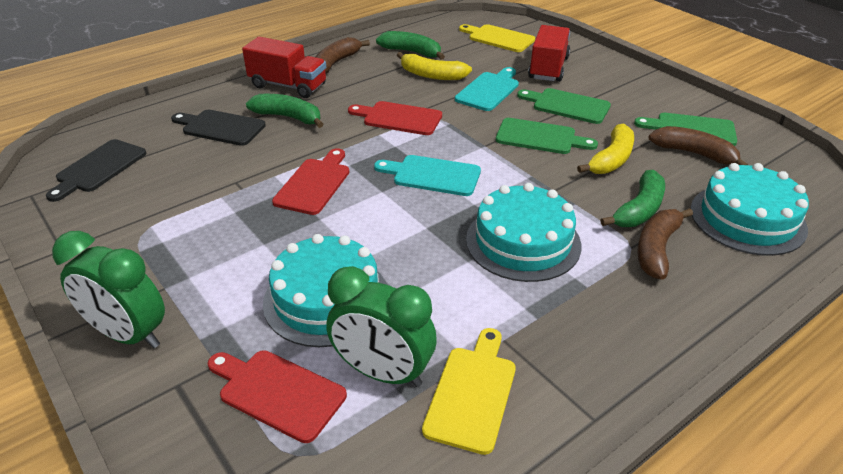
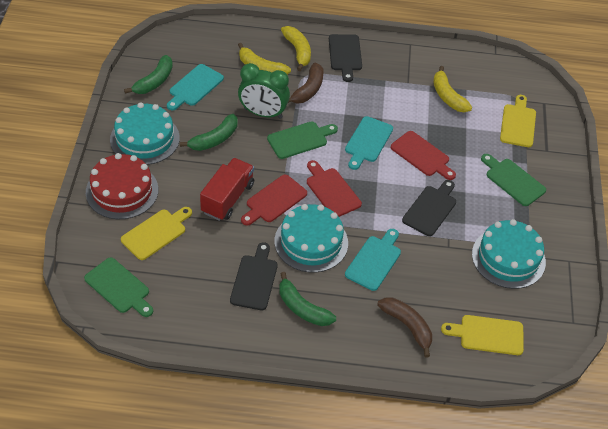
black cutting board: [46,139,146,202] [171,110,266,146] = 2 -> [230,242,278,310] [329,34,362,82] [402,180,456,236] = 3
brown banana: [316,37,370,74] [638,208,693,280] [648,126,748,165] = 3 -> [288,63,323,103] [377,298,432,357] = 2
green clock: [52,231,165,348] [326,266,437,387] = 2 -> [238,63,290,119] = 1
red cake: none = 0 -> [86,153,158,219] = 1
red truck: [242,37,326,98] [528,25,570,82] = 2 -> [200,158,254,221] = 1
turquoise cutting board: [374,155,481,196] [455,67,519,111] = 2 -> [167,64,224,110] [345,116,393,170] [345,229,401,291] = 3
yellow banana: [397,52,472,80] [577,123,634,174] = 2 -> [238,43,291,75] [281,26,311,71] [433,66,472,112] = 3
yellow cutting board: [422,328,516,455] [459,24,535,52] = 2 -> [121,207,192,260] [441,315,524,355] [500,95,536,147] = 3

